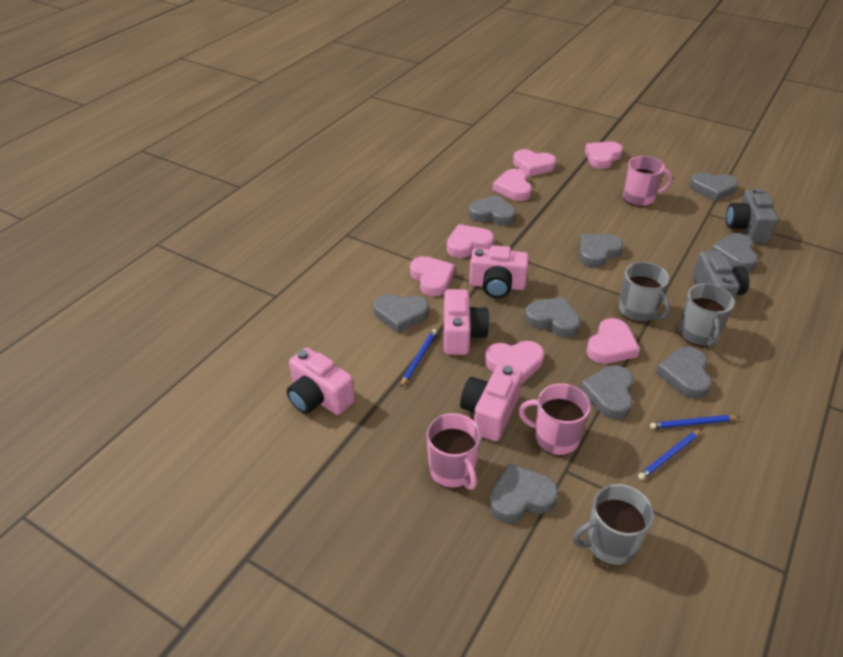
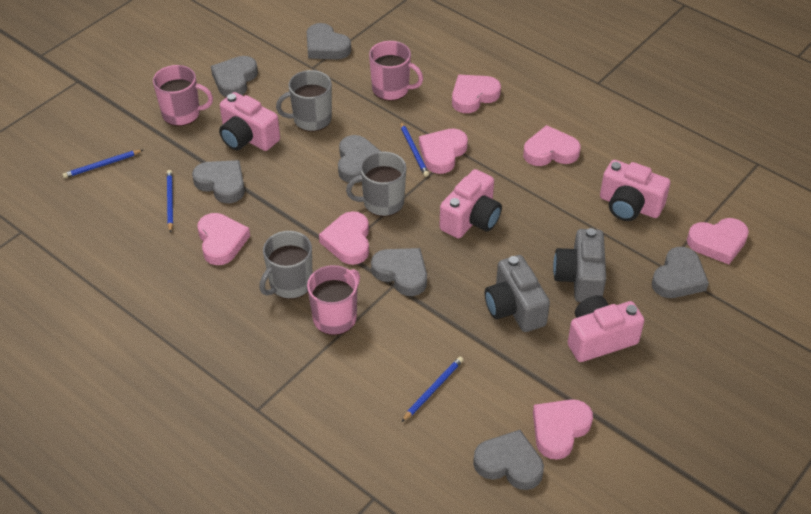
blue pencil: [401,329,437,387] [638,429,702,480] [650,415,739,429] = 3 -> [62,150,143,178] [167,170,173,233] [400,121,429,177] [401,357,463,422] = 4
grey heart: [374,294,429,333] [469,195,516,226] [489,463,559,523] [525,297,581,337] [579,234,624,268] [580,365,634,419] [656,347,712,399] [689,172,738,201] [711,233,758,272] = 9 -> [192,160,245,203] [211,56,258,97] [307,23,351,59] [338,135,381,183] [371,248,427,296] [473,430,544,490] [652,247,709,298] = 7

